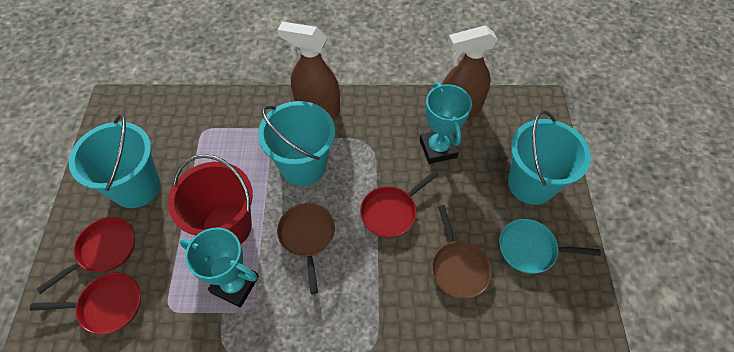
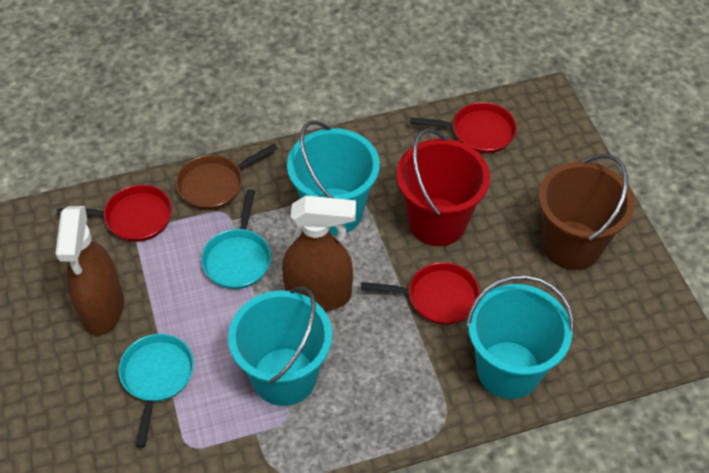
brown bucket: none = 0 -> [538,154,634,270] = 1
brown pan: [277,203,335,294] [432,205,492,299] = 2 -> [176,144,278,210] = 1
turquoise pan: [499,219,601,274] = 1 -> [119,334,194,448] [201,189,271,289] = 2
turquoise trophy: [180,227,259,307] [420,82,472,164] = 2 -> none = 0

